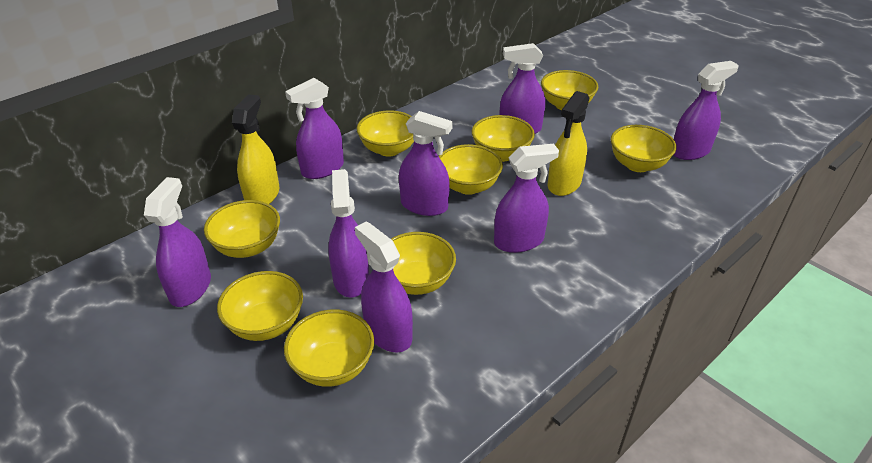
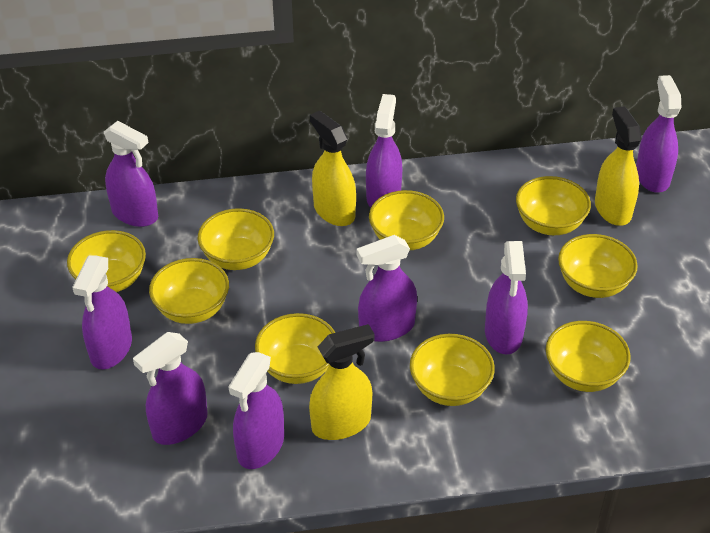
yellow spray bottle: [232,94,279,204] [548,91,589,196] = 2 -> [309,324,375,440] [310,111,356,226] [595,106,642,226] = 3

